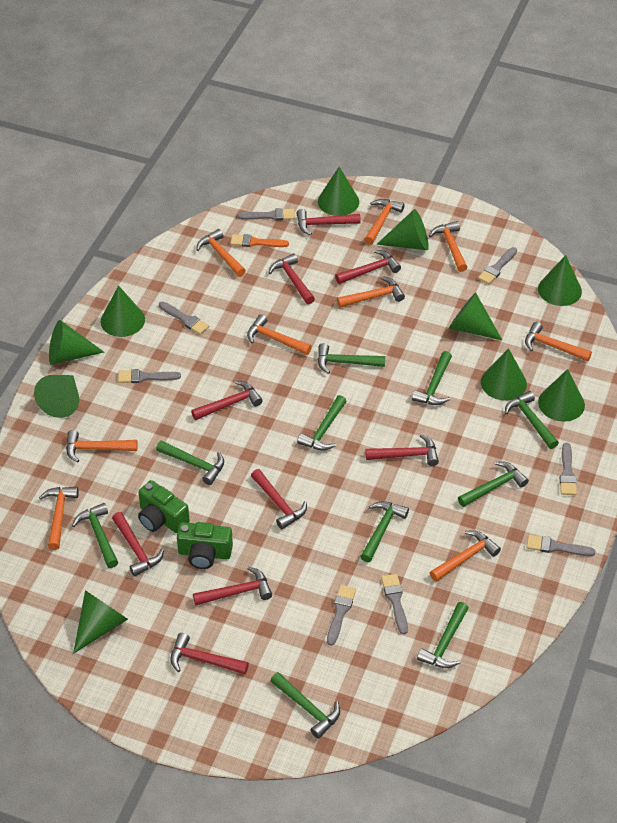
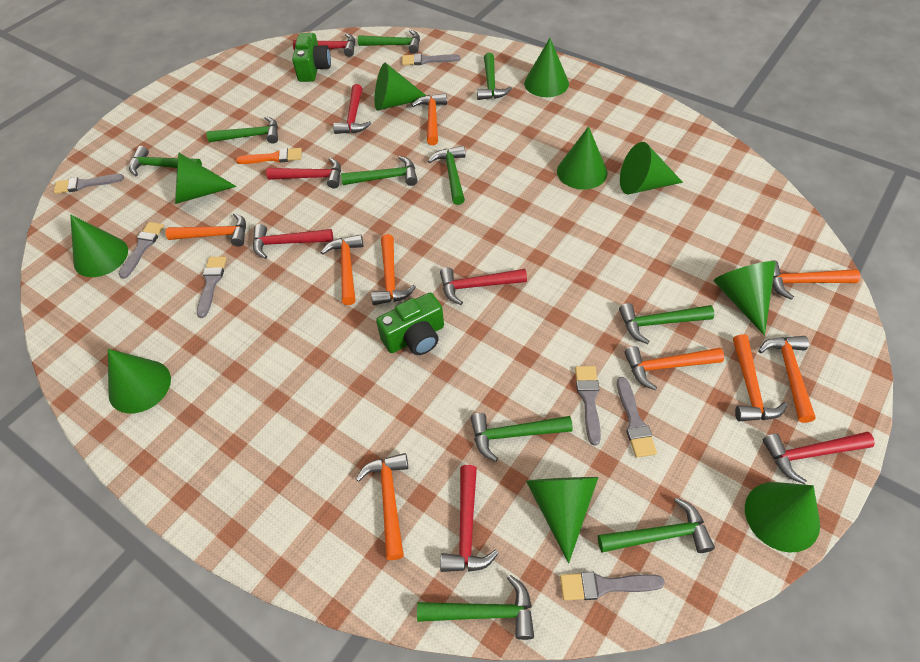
grey brush: [118,369,181,383] [159,301,209,335] [238,208,295,221] [327,585,356,646] [381,574,408,634] [478,247,517,284] [527,535,596,556] [560,443,577,495] = 8 -> [54,174,124,194] [119,222,164,279] [197,257,227,318] [402,53,460,65] [560,572,665,600] [575,366,601,445] [617,377,657,458] = 7
red hammer: [112,512,164,577] [170,633,249,674] [191,381,263,420] [193,567,272,605] [251,469,307,529] [269,253,315,304] [296,209,361,235] [335,250,401,284] [365,434,439,466] = 9 -> [253,224,333,259] [266,157,341,188] [293,33,355,57] [333,84,371,134] [440,267,527,305] [440,465,499,572] [763,432,875,484] = 7

